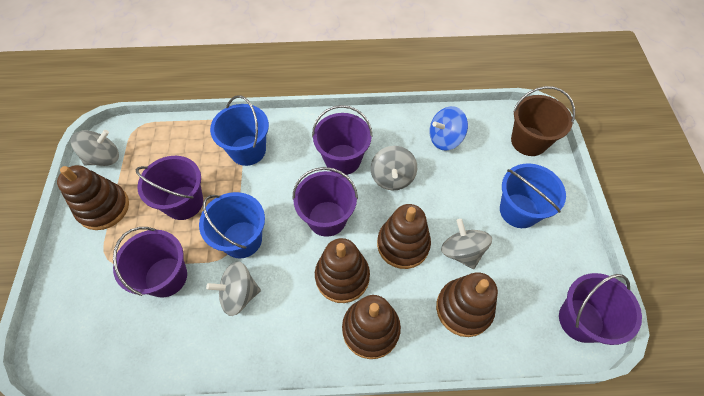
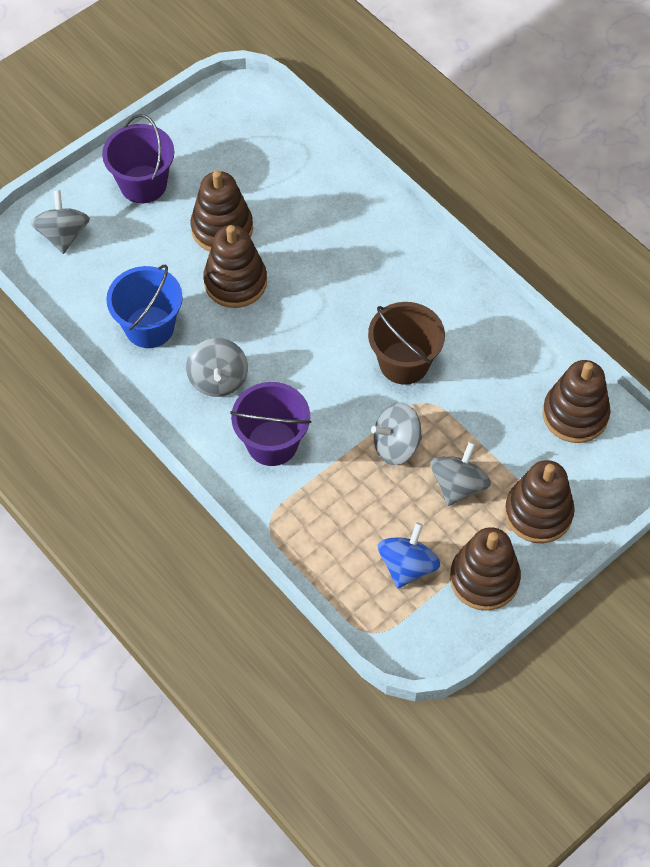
blue bucket: [199,192,265,258] [210,95,269,166] [500,163,566,228] = 3 -> [106,264,183,348] = 1
purple bucket: [113,227,187,298] [136,156,203,220] [292,167,358,237] [312,105,373,175] [559,273,642,345] = 5 -> [102,114,174,203] [230,382,311,466] = 2

